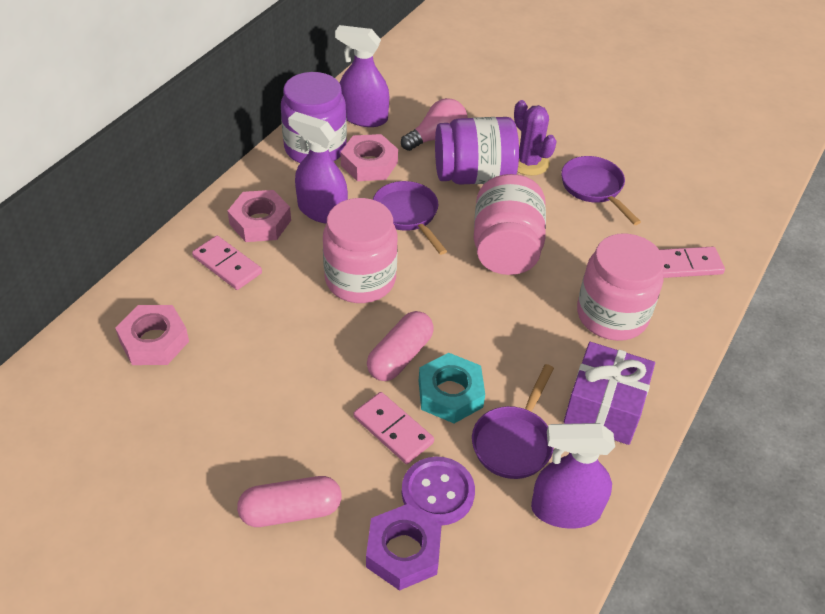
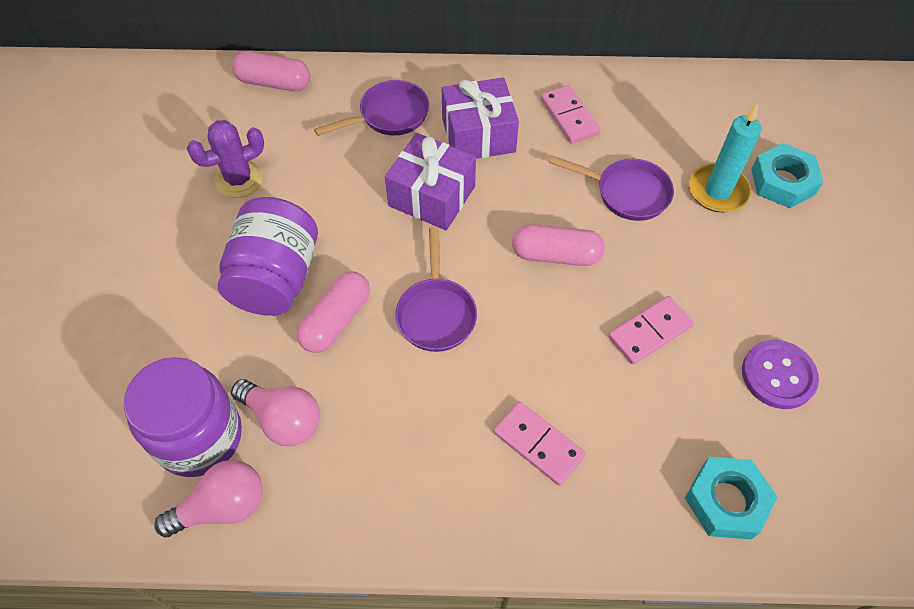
pink capsule: [237,476,341,527] [367,311,434,381] = 2 -> [232,51,310,91] [297,271,370,353] [512,224,605,266] = 3
pink jar: [323,198,398,303] [474,174,546,275] [577,234,664,341] = 3 -> none = 0
pink light bulb: [401,98,468,151] = 1 -> [154,460,263,538] [231,379,320,446] = 2
pink nut: [115,305,189,365] [228,190,291,242] [340,134,398,181] = 3 -> none = 0
purple gift: [564,342,655,445] = 1 -> [385,133,476,230] [442,77,519,159] = 2
purple nut: [366,504,442,591] = 1 -> none = 0
purple spray bottle: [288,112,348,224] [335,25,389,127] [531,423,615,529] = 3 -> none = 0
turquoise candle: none = 0 -> [689,103,762,212] = 1
turquoise nut: [419,353,485,423] = 1 -> [685,457,778,540] [751,143,823,208] = 2

